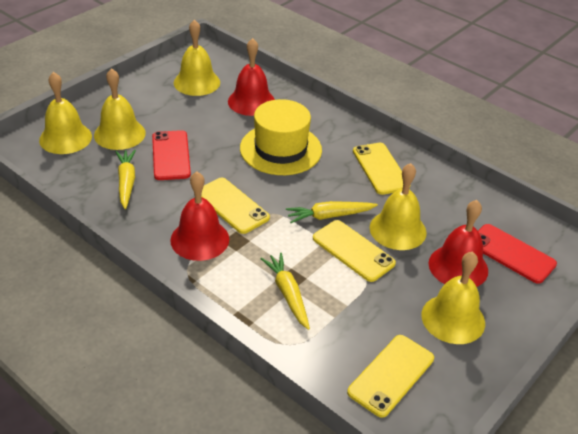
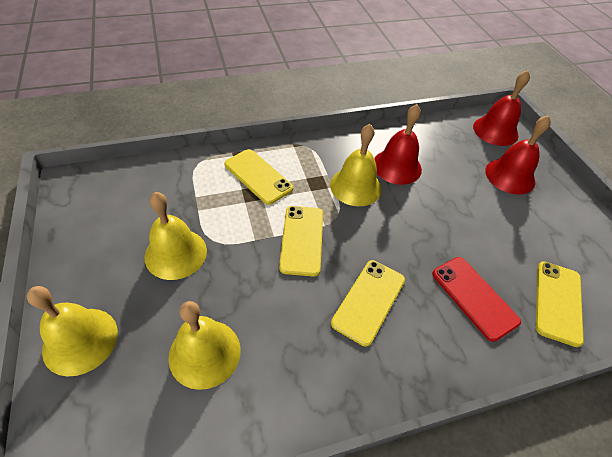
red phone: [152,130,191,180] [478,224,557,284] = 2 -> [432,257,521,342] = 1
yellow bell: [39,72,92,154] [94,68,146,150] [174,19,220,96] [370,163,426,250] [421,251,485,344] = 5 -> [26,286,118,377] [145,192,207,280] [168,301,241,390] [330,124,381,206] = 4
yellow carrot: [115,150,136,209] [260,253,310,330] [286,201,378,223] = 3 -> none = 0
yellow hat: [240,99,322,175] = 1 -> none = 0

